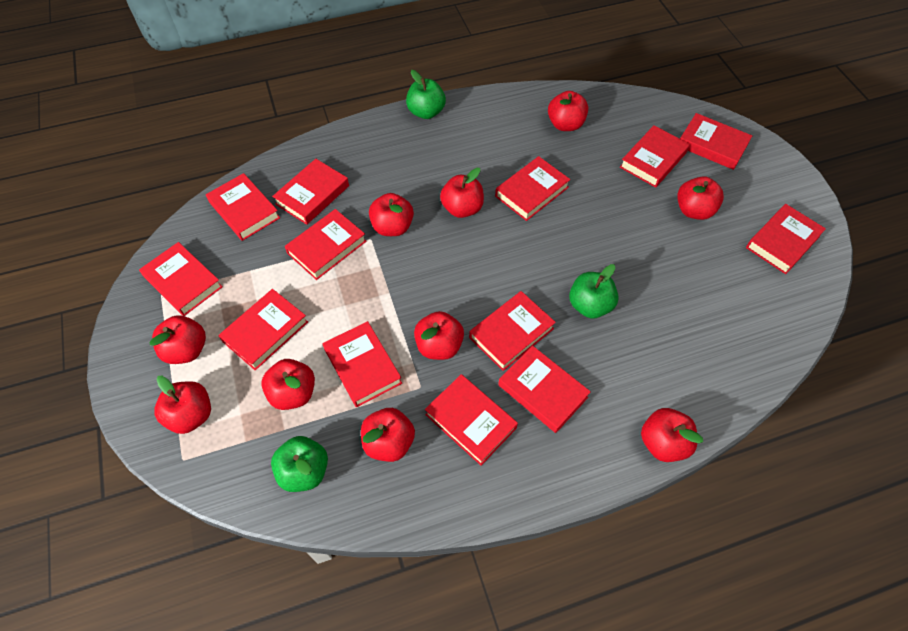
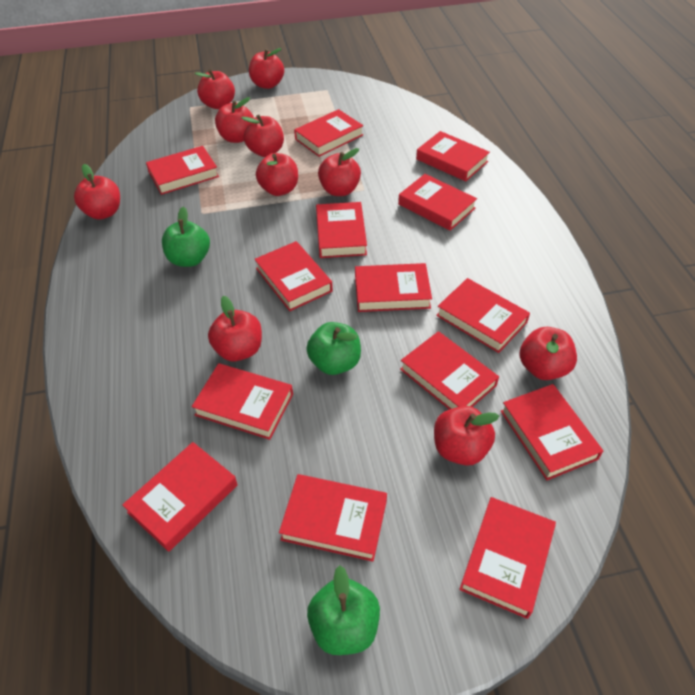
red book: [139,242,223,316] [206,173,280,241] [218,289,308,370] [272,159,349,225] [285,209,366,280] [323,321,402,407] [425,374,518,466] [469,291,556,371] [495,156,570,221] [498,346,591,433] [620,125,690,188] [680,113,752,170] [746,204,826,274] = 13 -> [122,442,238,552] [146,146,219,195] [192,363,293,440] [254,241,333,311] [279,474,387,562] [294,109,363,157] [316,202,367,258] [355,263,432,312] [398,174,477,231] [400,331,499,409] [416,131,490,181] [436,278,530,353] [459,497,556,619] [501,384,603,480] = 14

